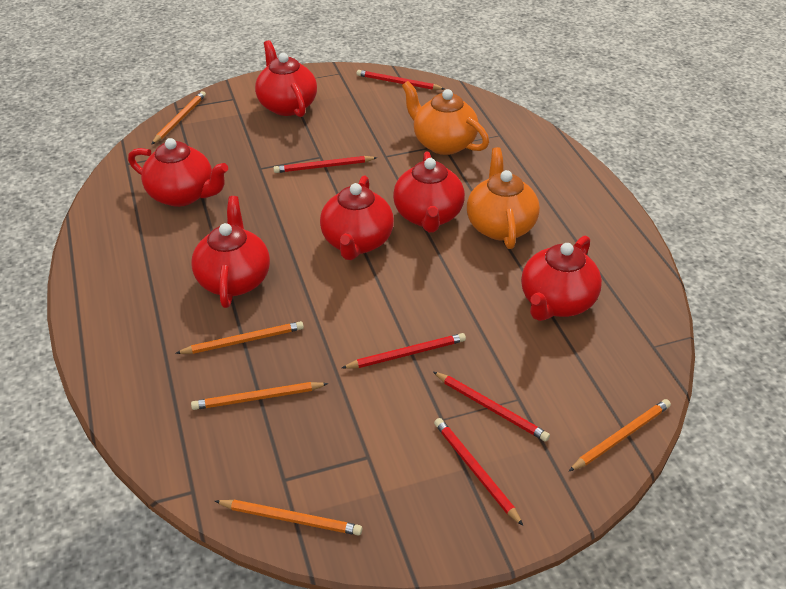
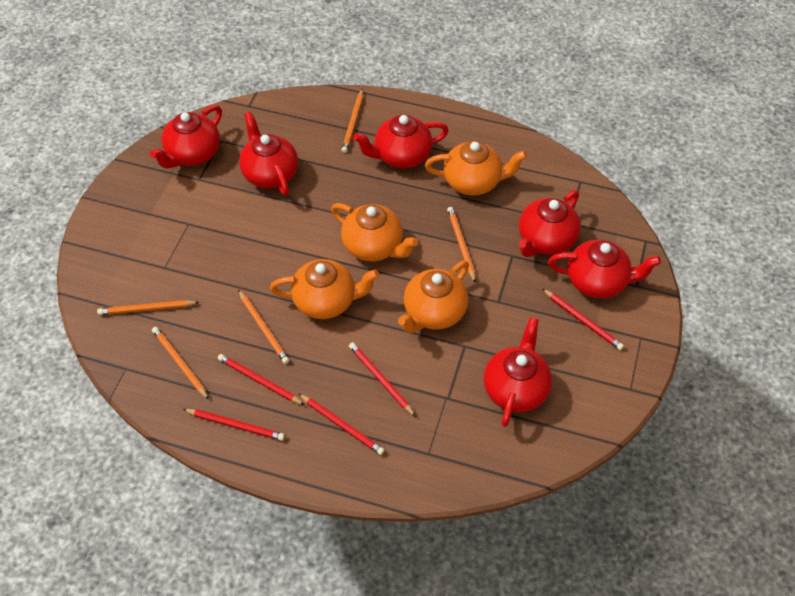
orange teapot: [402,81,489,155] [467,147,540,249] = 2 -> [270,259,379,319] [331,203,418,261] [398,260,469,333] [425,141,527,196] = 4

